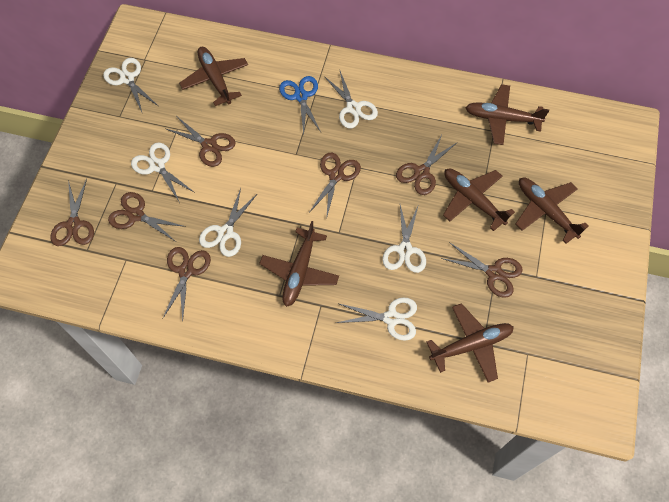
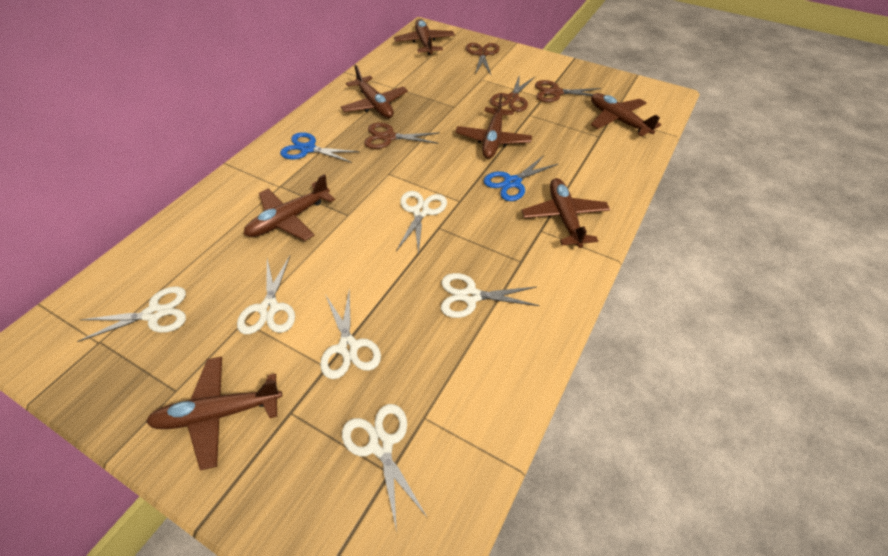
blue scissors: [279,76,321,134] = 1 -> [280,132,360,163] [484,155,558,201] = 2
brown plane: [179,47,248,106] [259,221,339,307] [426,303,514,382] [443,168,515,231] [465,84,549,145] [516,178,589,244] = 6 -> [146,357,282,470] [244,174,335,241] [341,65,408,118] [394,19,455,55] [455,94,532,159] [521,178,610,248] [591,93,661,137] = 7
brown scissors: [50,179,94,246] [108,192,186,242] [163,247,211,322] [166,117,236,167] [309,152,361,220] [396,135,458,195] [441,242,523,298] = 7 -> [364,123,440,149] [466,43,499,75] [490,74,535,112] [535,80,601,102] = 4

